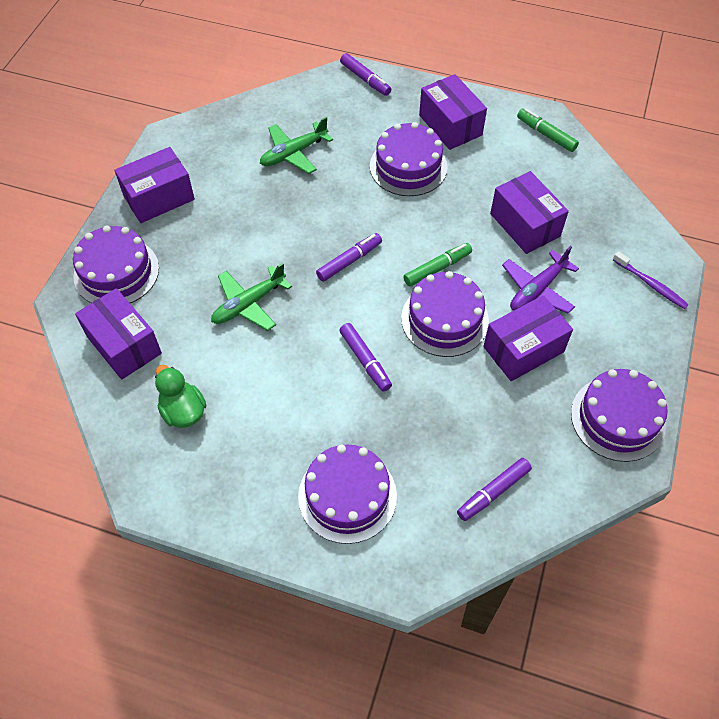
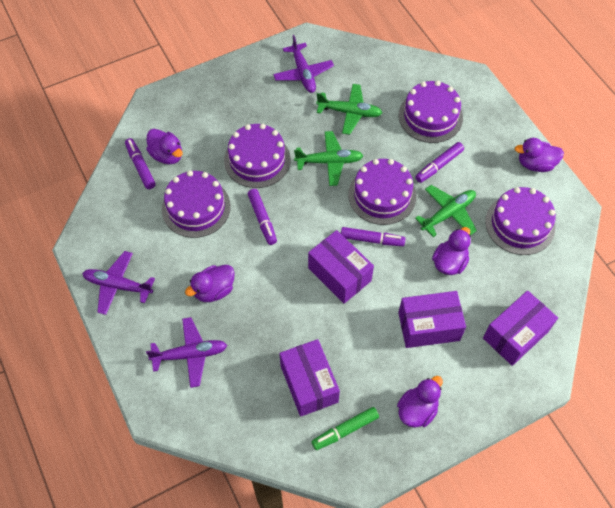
green duck: [155,365,207,428] = 1 -> none = 0
green marker: [403,243,472,287] [517,109,579,152] = 2 -> [311,407,379,450] = 1
green plane: [211,263,292,331] [260,117,333,174] = 2 -> [294,131,363,186] [316,84,382,135] [415,185,477,237] = 3
purple box: [75,288,162,380] [114,147,195,223] [419,74,487,150] [483,295,573,381] [490,171,569,254] = 5 -> [279,339,340,417] [308,230,374,304] [398,291,466,348] [483,290,558,366] = 4
purple duck: none = 0 -> [146,129,183,164] [185,265,235,302] [397,376,443,428] [432,227,471,275] [515,138,564,172] = 5
purple plane: [502,246,579,314] = 1 -> [82,251,155,315] [146,317,227,388] [273,35,334,93] = 3
purple toothbrush: [613,251,689,309] = 1 -> none = 0

